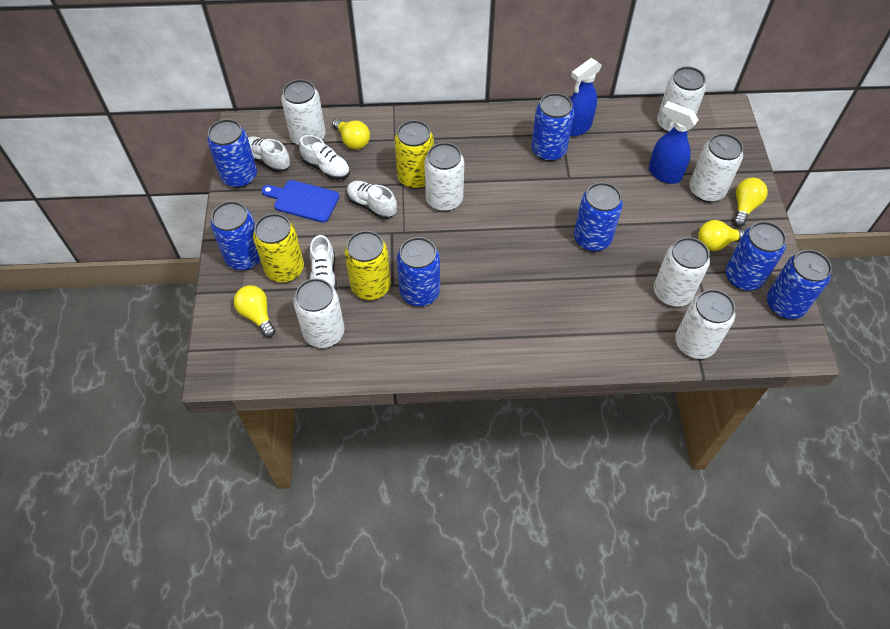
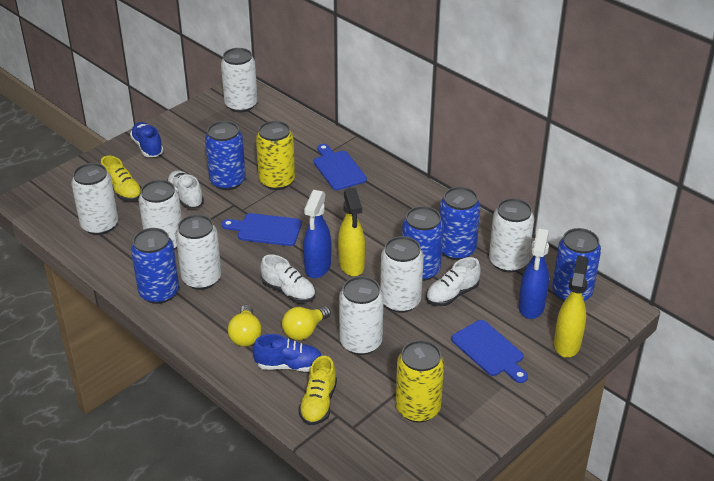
blue can: [207,119,257,188] [210,201,260,270] [397,237,440,306] [531,93,574,161] [574,182,623,251] [726,221,786,291] [767,250,832,319] = 7 -> [131,228,179,304] [205,121,246,190] [402,206,444,281] [439,187,480,260] [552,228,601,302] = 5
blue cutting board: [261,180,340,223] = 1 -> [222,213,302,246] [314,144,367,190] [451,320,528,383] = 3
blue shoe: none = 0 -> [130,122,164,157] [252,334,322,372] = 2
white shoe: [248,136,290,172] [299,135,350,180] [310,235,337,290] [347,181,397,219] = 4 -> [167,170,204,209] [261,255,315,303] [426,257,481,306] = 3
yellow can: [253,213,304,283] [345,231,391,300] [395,120,434,189] = 3 -> [256,121,295,190] [396,340,444,423] = 2
yellow light bulb: [234,285,276,338] [332,118,370,149] [698,220,746,251] [733,178,768,227] = 4 -> [228,305,262,346] [282,306,331,340] = 2
yellow shoe: none = 0 -> [100,156,142,201] [298,356,337,425] = 2
yellow spray bottle: none = 0 -> [338,188,365,276] [554,255,589,358] = 2

